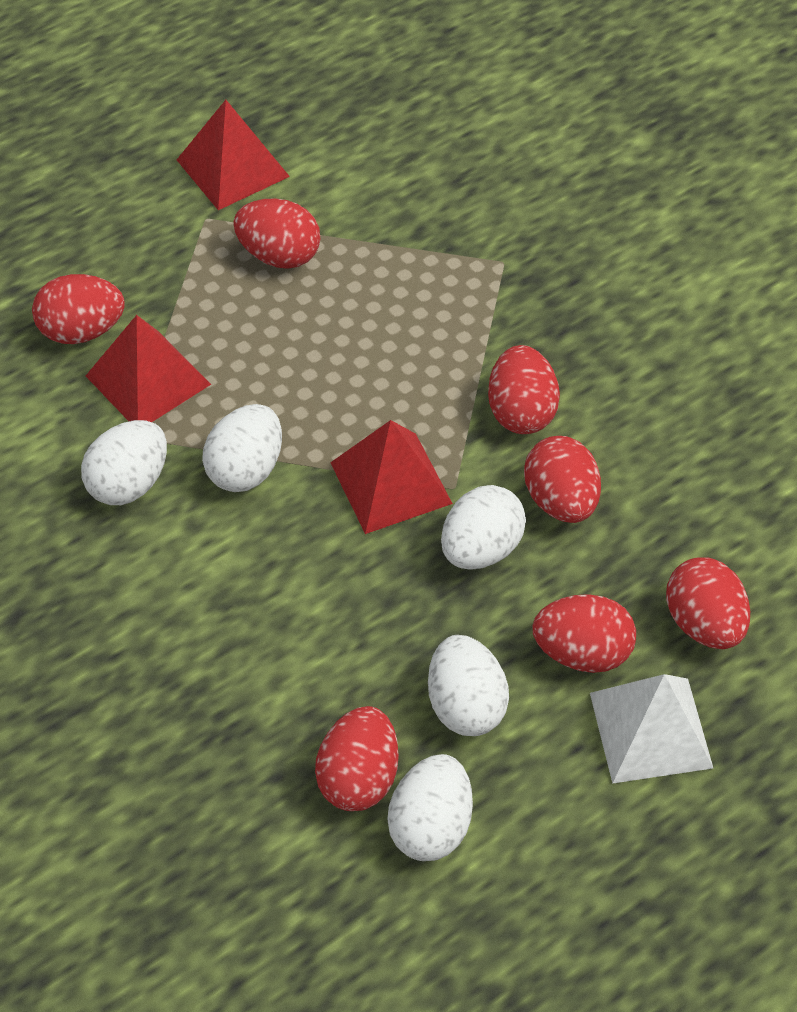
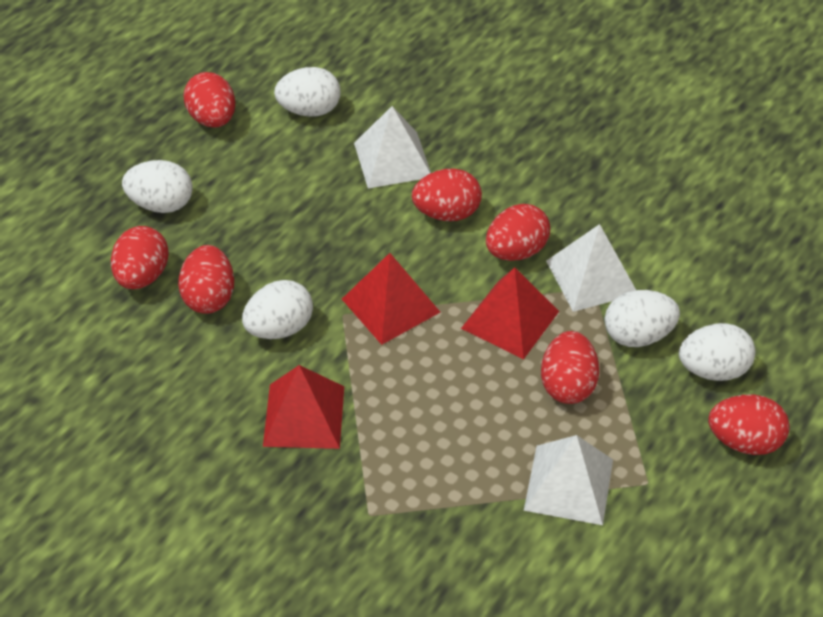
white pyramid: [590,674,713,784] = 1 -> [354,106,431,188] [524,435,613,525] [546,224,636,312] = 3

